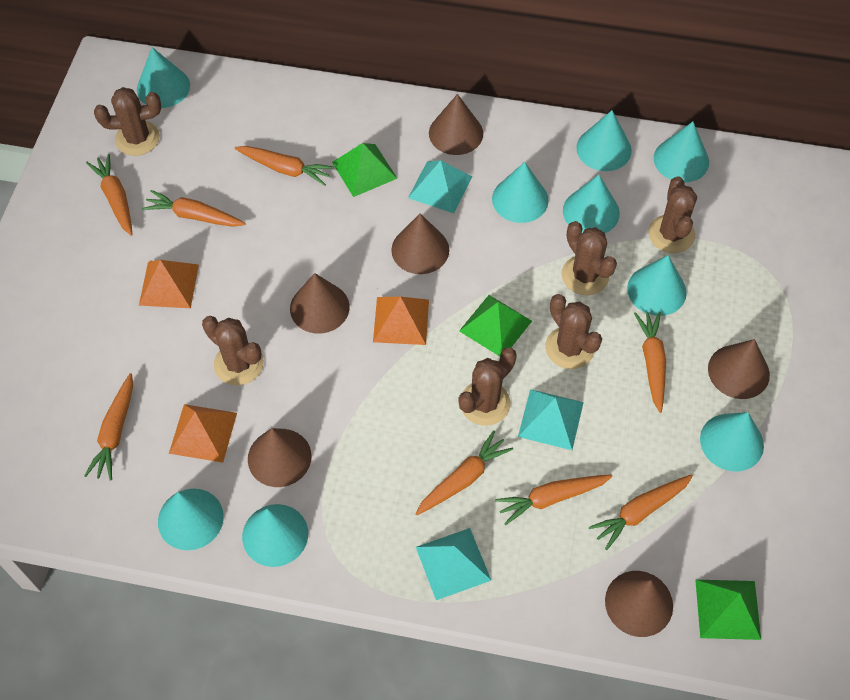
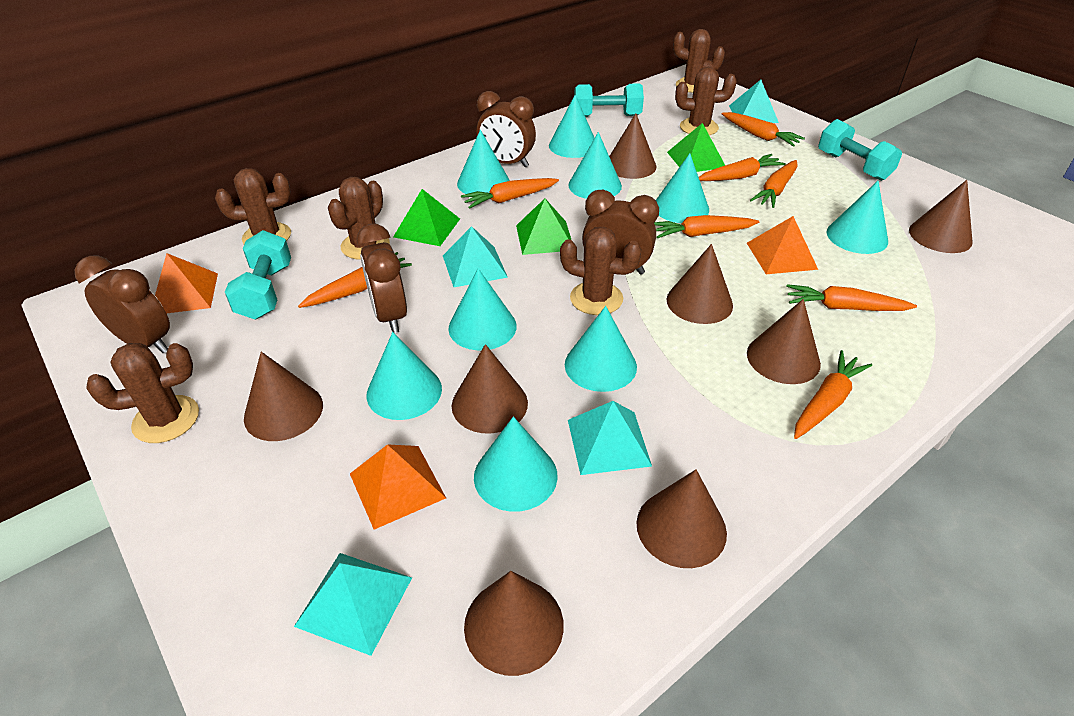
brown clock: none = 0 -> [74,256,170,353] [357,224,407,333] [477,91,536,168] [582,190,659,275] = 4
brown cone: [248,428,312,487] [290,273,350,334] [391,214,449,274] [429,94,483,155] [605,571,673,637] [708,339,770,399] = 6 -> [244,352,323,441] [452,344,528,434] [464,571,564,676] [609,113,657,179] [636,470,727,568] [667,244,733,324] [747,299,821,384] [909,180,973,253] = 8
turquoise dumbbell: none = 0 -> [225,230,291,319] [574,84,644,117] [818,119,902,181] = 3
turquoise pyramid: [408,160,472,213] [416,528,492,600] [518,389,584,450] = 3 -> [294,553,412,656] [443,226,508,287] [568,401,652,475] [729,80,779,123] = 4

